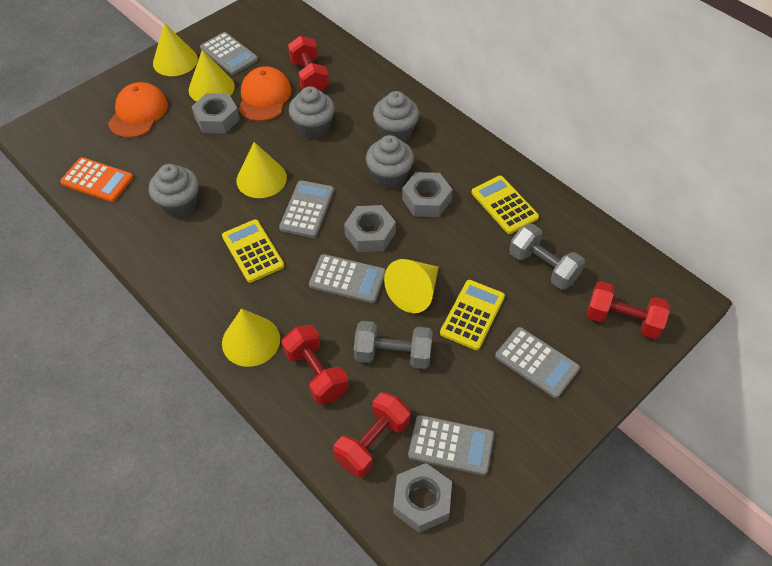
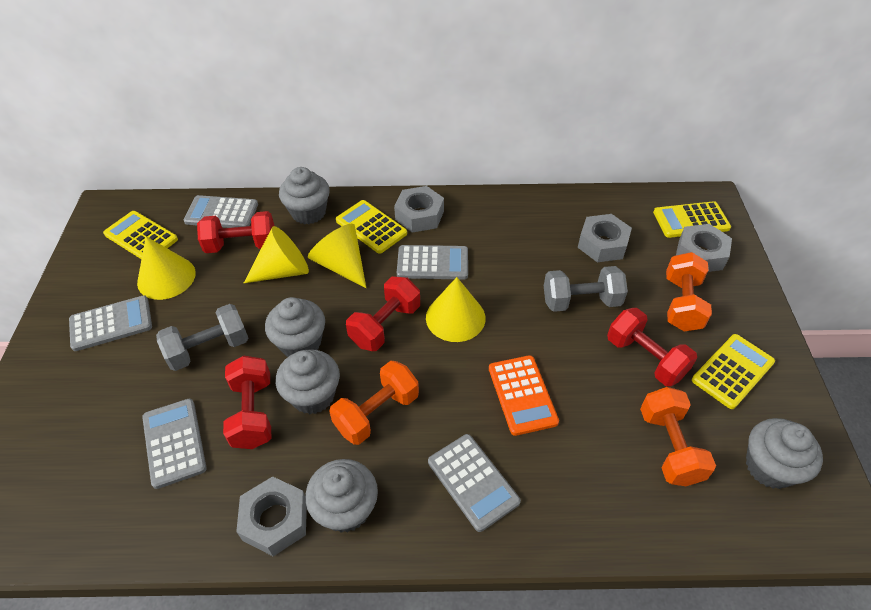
grey cupcake: [149,164,199,218] [289,86,335,139] [366,135,414,189] [373,91,419,142] = 4 -> [265,297,325,357] [276,349,340,414] [279,167,330,225] [305,459,378,533] [746,418,823,489] = 5
orange cap: [108,82,168,138] [239,67,291,121] = 2 -> none = 0
orange dumbbell: none = 0 -> [329,361,419,445] [640,387,716,486] [666,252,712,332] = 3
yellow calculator: [222,219,284,283] [440,280,505,350] [472,176,539,234] = 3 -> [103,211,178,259] [336,200,407,254] [653,201,731,238] [692,334,775,409] = 4
yellow cone: [153,23,198,76] [189,50,235,102] [222,308,280,367] [236,142,287,198] [384,259,439,313] = 5 -> [137,236,196,300] [244,226,309,283] [308,224,366,288] [426,277,485,342] = 4

